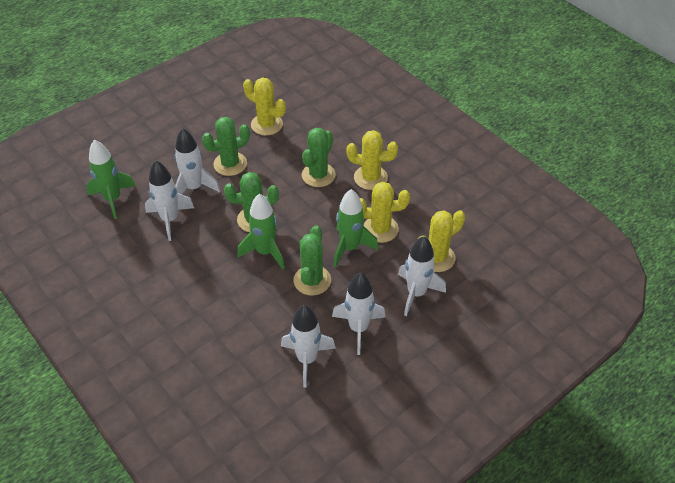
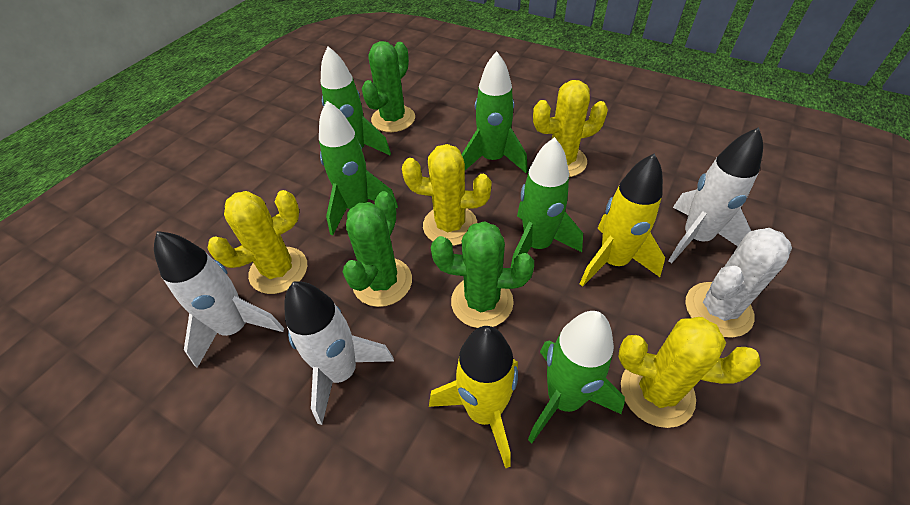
green cactus: [202,117,250,176] [224,172,279,232] [293,225,331,296] [302,128,336,187] = 4 -> [343,191,412,307] [362,41,415,132] [431,221,534,328] = 3
green rocket: [86,139,136,219] [237,194,285,269] [334,189,378,267] = 3 -> [319,101,398,235] [321,46,391,155] [461,51,528,173] [511,137,583,268] [528,311,625,443] = 5
white cactus: none = 0 -> [685,228,792,338] = 1
white rocket: [145,161,194,241] [175,128,220,194] [281,305,336,388] [332,272,385,355] [398,236,446,316] = 5 -> [154,231,284,368] [285,281,394,425] [668,127,763,263] = 3
yellow rocket: none = 0 -> [429,326,518,468] [580,154,665,287] = 2

